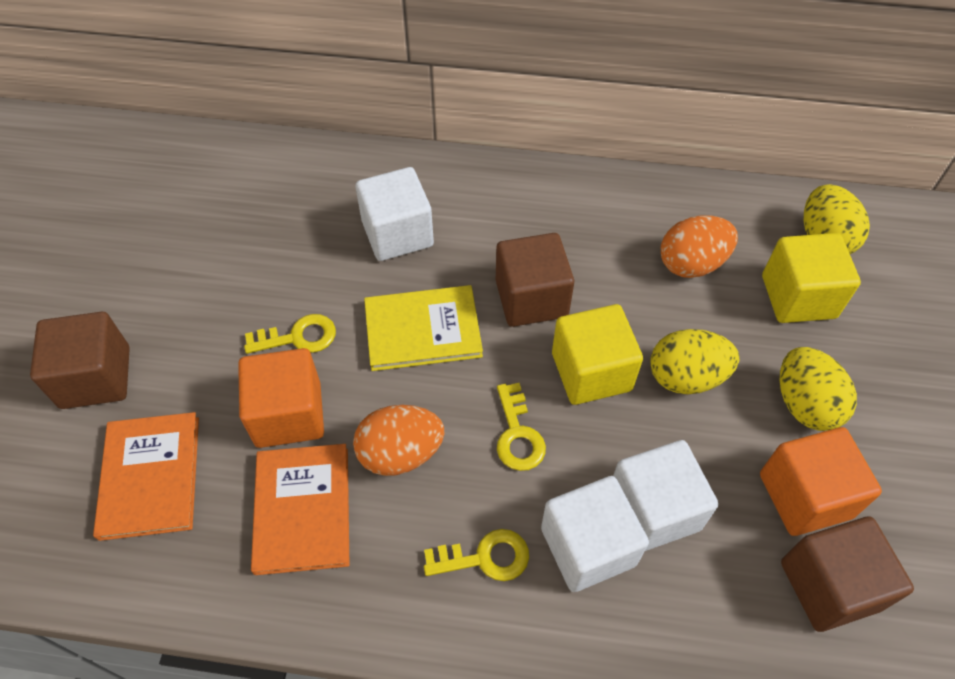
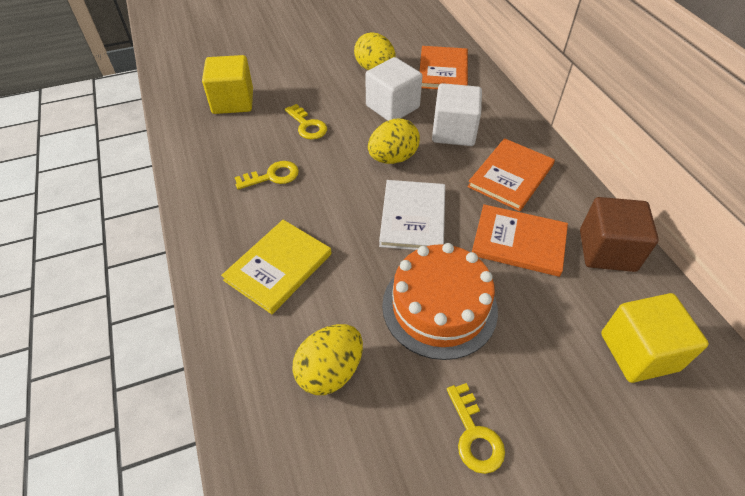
brown cube: [30,312,130,409] [496,233,574,327] [781,516,914,632] = 3 -> [580,197,659,272] = 1
orange book: [93,412,199,541] [251,444,349,575] = 2 -> [419,46,468,89] [468,138,555,211] [472,204,568,277] = 3
orange cake: none = 0 -> [382,243,498,360] = 1
orange cube: [238,348,324,448] [760,427,882,536] = 2 -> none = 0
orange egg: [353,405,444,476] [661,215,738,278] = 2 -> none = 0
white book: none = 0 -> [379,180,445,250] = 1
white cube: [355,167,434,261] [541,476,649,592] [613,440,718,551] = 3 -> [365,57,422,121] [432,83,482,146] = 2

